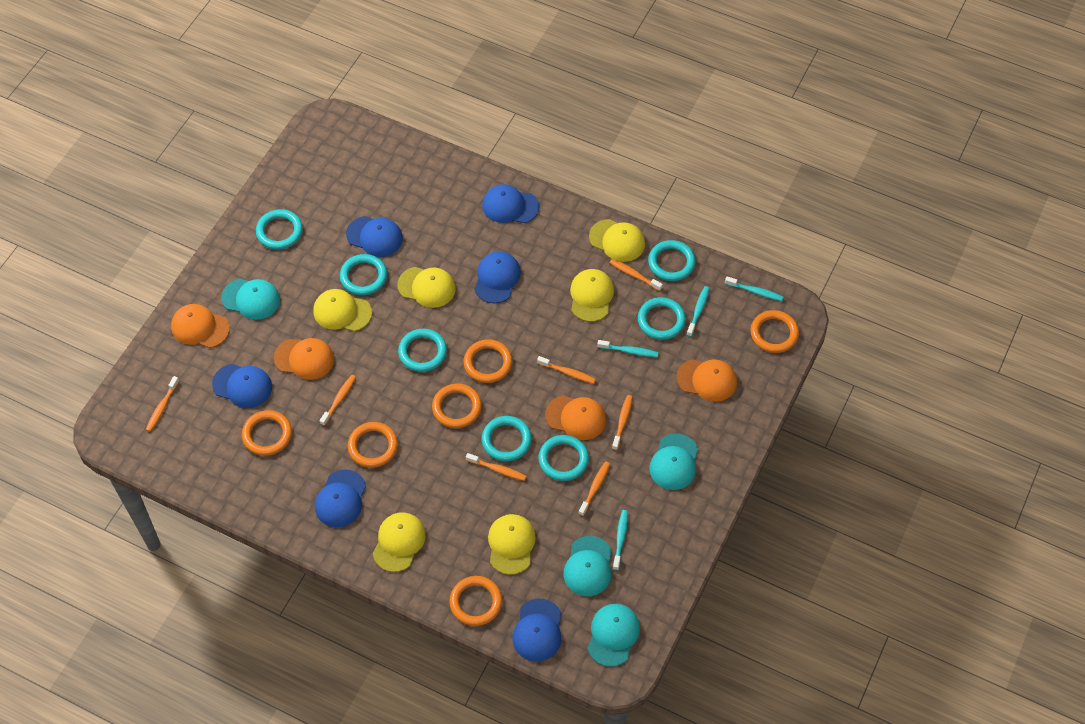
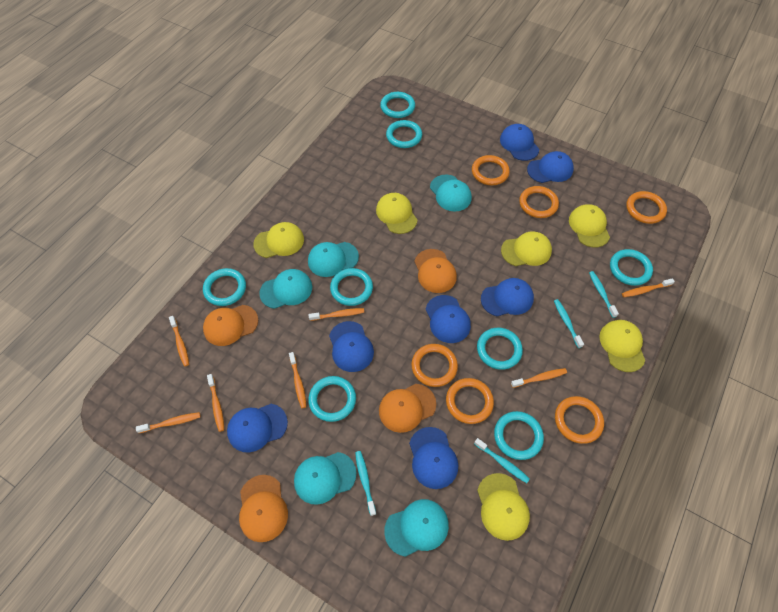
blue cap: [212,364,272,408] [315,470,366,527] [346,216,403,257] [474,251,521,303] [482,184,539,223] [512,599,561,662] = 6 -> [227,404,288,452] [329,321,374,372] [409,427,458,489] [426,295,471,343] [481,278,534,316] [500,124,539,161] [527,151,574,183] = 7
turquoise cap: [221,279,280,320] [563,536,612,596] [587,604,640,667] [649,433,698,490] = 4 -> [259,269,312,309] [294,452,356,505] [308,242,359,277] [384,499,449,557] [430,175,472,212] = 5
turquoise ring: [256,209,303,249] [340,254,387,295] [398,329,447,372] [482,416,532,461] [539,435,589,481] [638,297,686,340] [648,240,695,281] = 7 -> [203,268,246,306] [308,376,356,422] [330,268,373,306] [380,92,415,118] [386,120,422,148] [477,328,523,370] [494,411,544,460] [610,249,653,286] = 8

